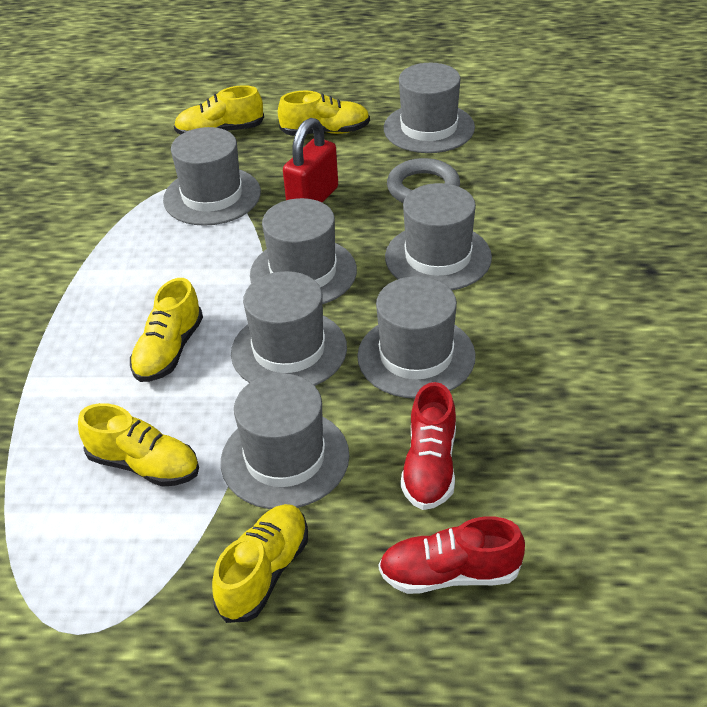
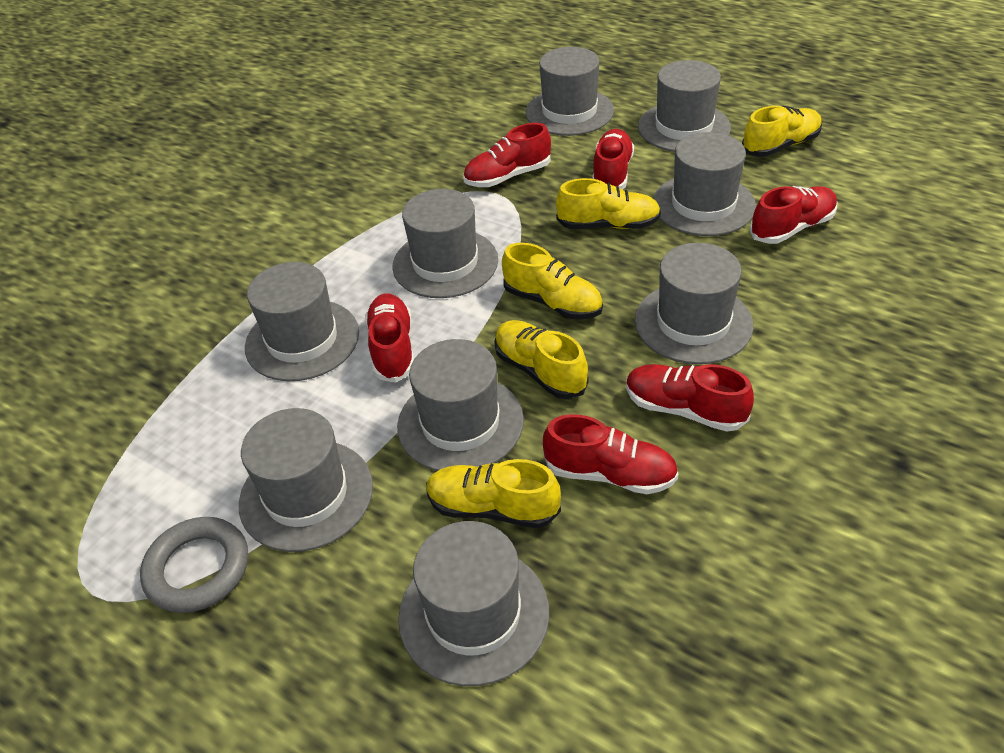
grey hat: [163,127,261,226] [221,373,350,509] [231,271,347,386] [250,198,357,304] [357,276,476,399] [384,63,475,153] [385,183,492,290] = 7 -> [239,408,373,552] [245,262,359,381] [392,189,498,298] [397,339,524,471] [398,521,549,686] [526,47,614,136] [635,243,753,364] [638,60,731,152] [653,132,756,236] = 9
red padlock: [283,118,338,203] = 1 -> none = 0
red shoe: [379,516,525,594] [401,382,456,510] = 2 -> [365,293,414,383] [463,123,551,187] [543,414,679,494] [592,129,634,190] [626,364,754,432] [750,186,837,244] = 6

